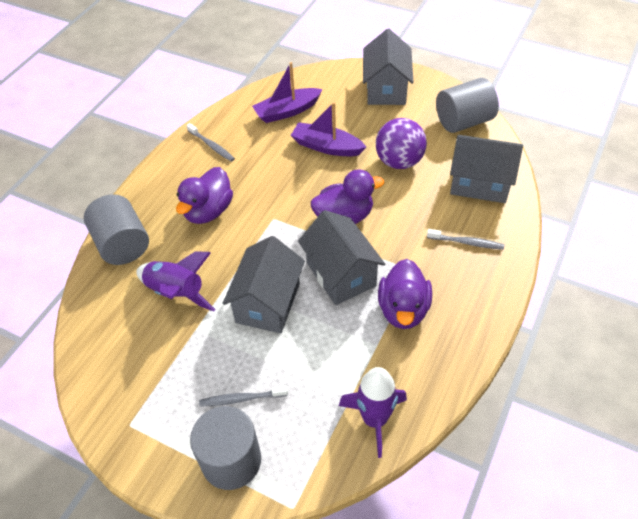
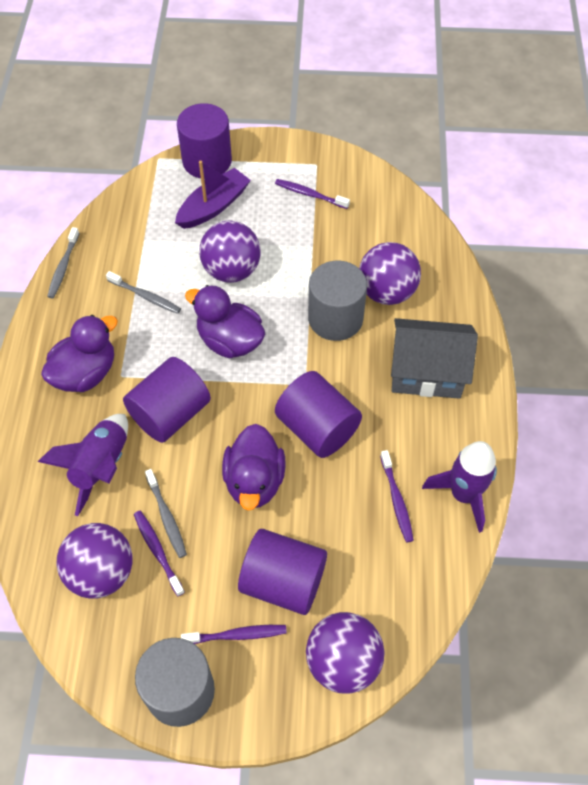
grey cylinder: [84,194,149,265] [190,406,261,490] [436,78,499,133] = 3 -> [135,638,215,727] [308,261,367,341] = 2
grey house: [223,236,305,334] [298,210,385,305] [363,29,414,105] [450,135,523,203] = 4 -> [391,318,478,399] = 1
purple ball: [376,118,427,169] = 1 -> [57,523,133,599] [199,221,261,283] [306,612,385,694] [359,242,421,305] = 4
purple boat: [252,62,323,123] [291,102,366,156] = 2 -> [175,161,251,229] = 1
purple cylinder: none = 0 -> [123,357,211,443] [177,103,232,178] [238,529,327,615] [275,371,362,458] = 4
purple toothbrush: none = 0 -> [134,511,185,597] [181,625,287,644] [275,179,350,209] [380,450,414,543] = 4

